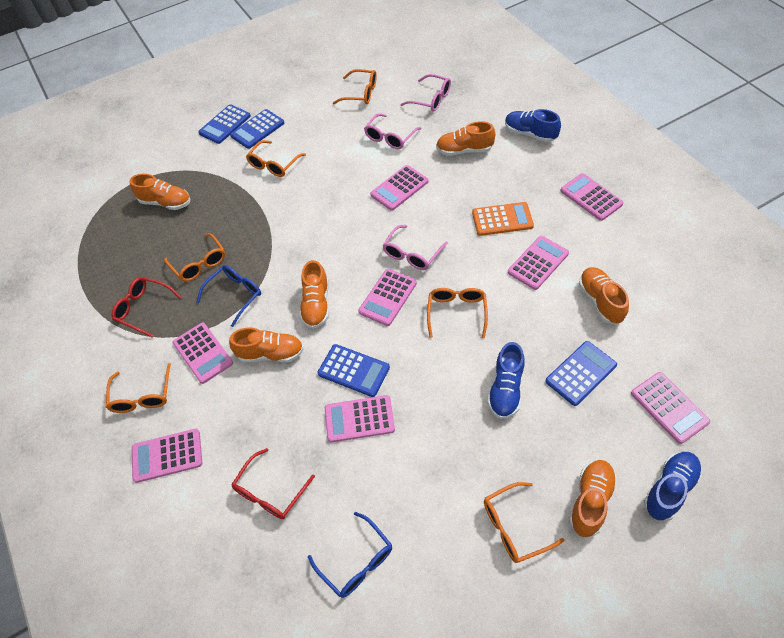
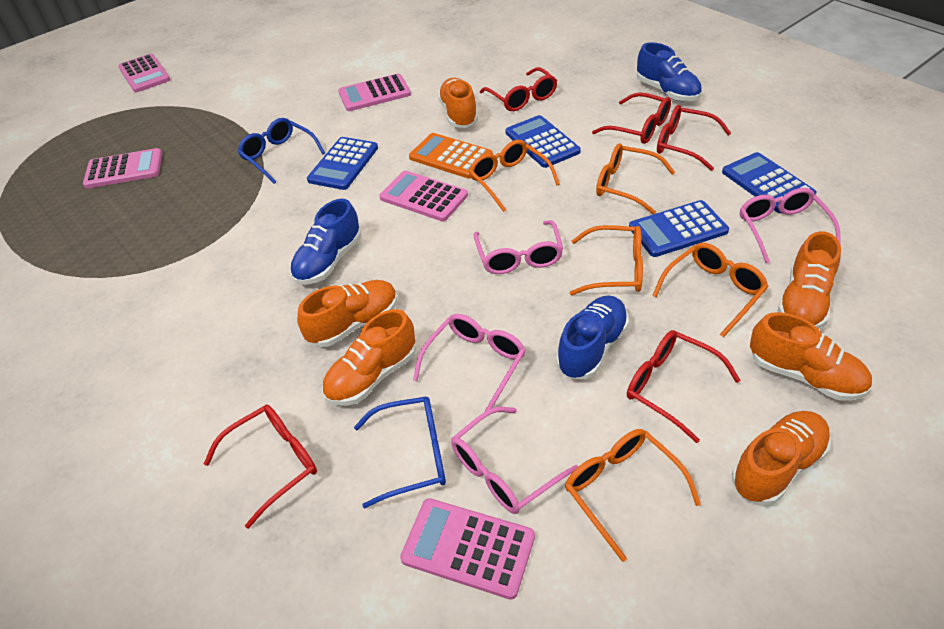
orange glasses: [106,363,171,413] [164,233,225,281] [246,140,306,177] [333,69,376,104] [427,288,488,338] [484,482,564,563] = 6 -> [469,140,560,212] [565,429,701,562] [570,225,643,295] [596,143,675,214] [652,243,769,338] = 5
pink calculator: [132,429,202,483] [172,323,233,384] [325,395,395,442] [358,269,417,326] [370,165,428,211] [508,236,569,290] [560,173,624,221] [631,372,710,444] = 8 -> [83,148,162,188] [118,54,171,93] [338,74,411,111] [379,171,468,221] [400,498,535,600] = 5
pink glasses: [364,113,422,149] [382,225,448,270] [400,74,451,112] = 3 -> [413,314,526,412] [451,407,579,514] [474,220,563,274] [740,188,841,263] = 4
red glasses: [112,277,182,338] [231,448,315,519] = 2 -> [204,404,317,529] [480,67,557,111] [592,92,671,144] [627,330,741,443] [657,105,731,171] = 5

